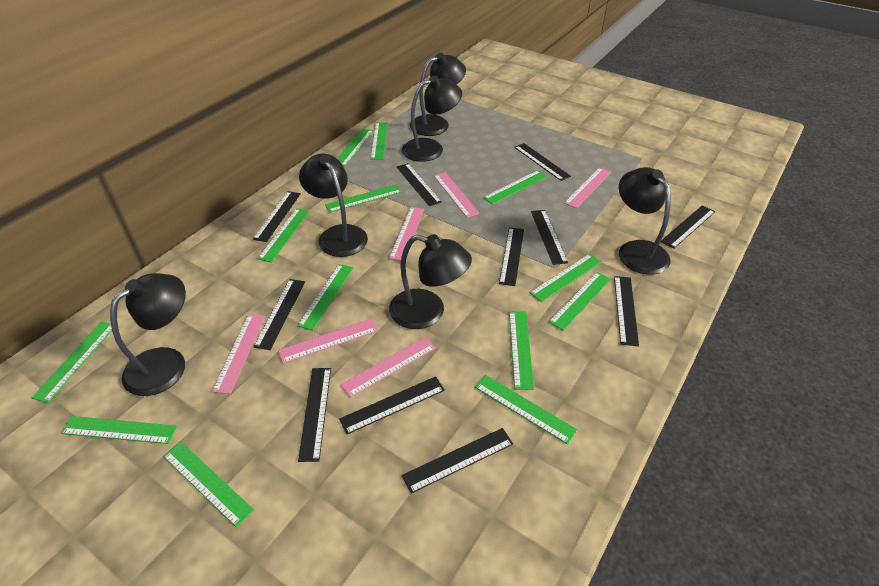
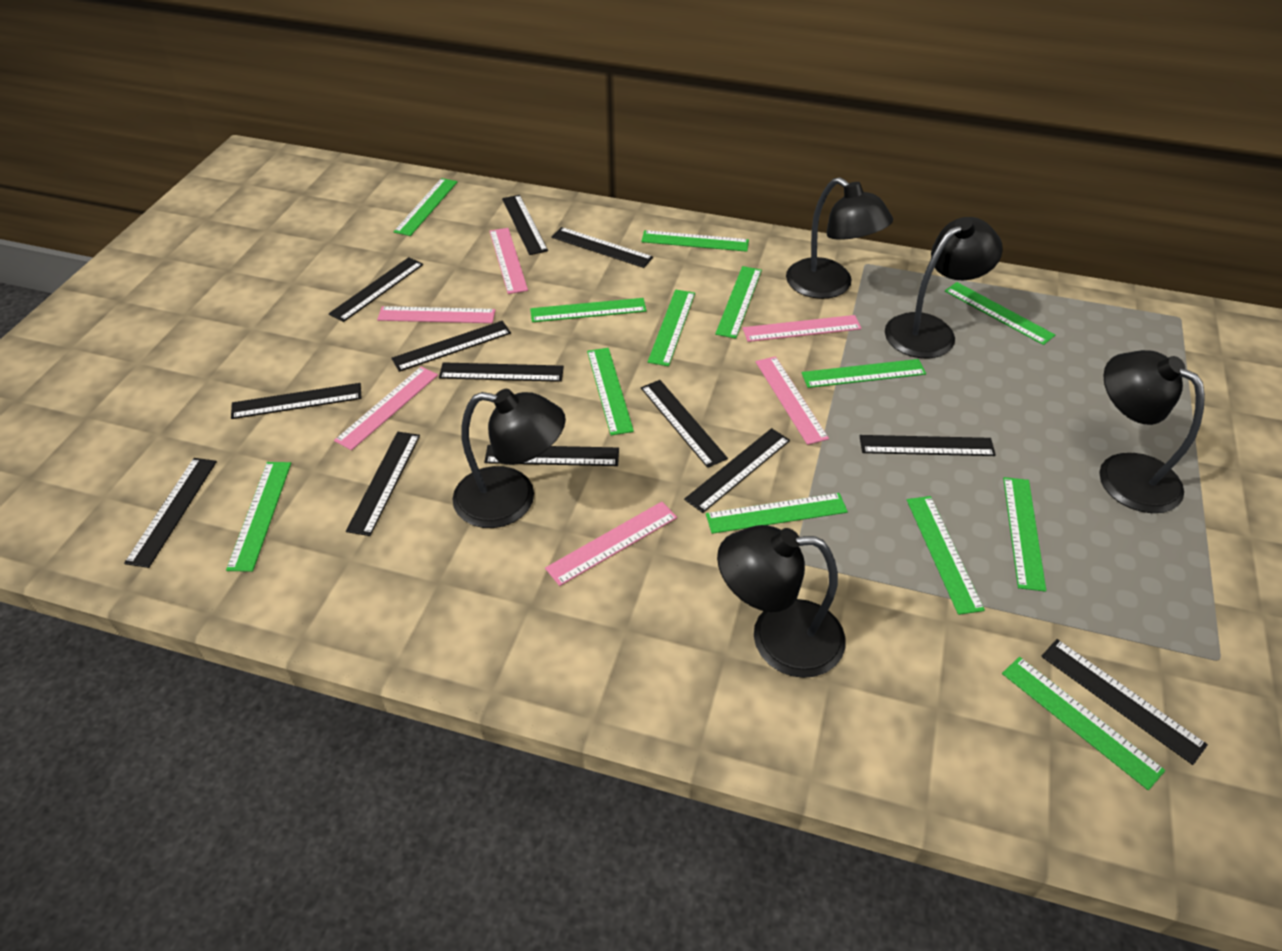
black lamp: [110,273,186,396] [299,154,368,257] [389,234,472,329] [402,76,462,162] [410,53,466,136] [619,167,671,275] = 6 -> [453,389,566,528] [717,525,846,678] [786,177,893,299] [885,217,1003,358] [1099,350,1205,513] = 5
black ruler: [253,191,301,242] [253,279,305,350] [298,368,331,462] [339,376,445,434] [397,163,442,206] [402,428,513,494] [499,227,524,286] [514,143,571,181] [531,210,568,265] [614,276,639,346] [661,205,715,249] = 11 -> [124,458,217,568] [231,383,362,419] [329,257,423,322] [346,432,420,536] [391,321,511,372] [439,362,564,382] [484,445,619,466] [502,195,548,255] [552,227,653,268] [641,380,728,468] [684,428,790,513] [860,435,996,456] [1041,639,1208,765] = 13

